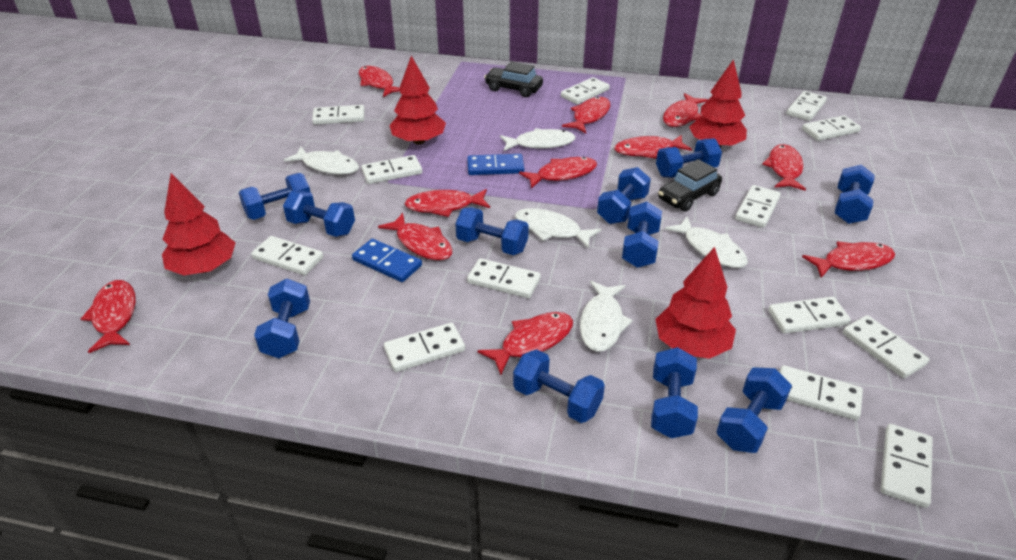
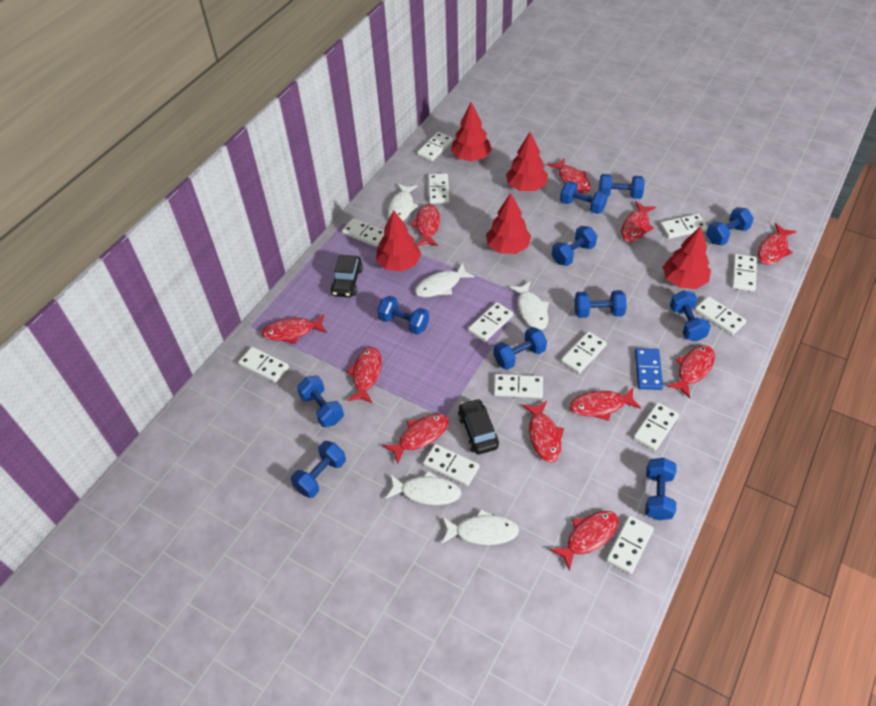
blue domino: [352,239,422,282] [467,154,524,175] = 2 -> [635,348,663,390] = 1
red tree: [162,173,235,276] [389,56,446,145] [656,247,736,359] [689,59,747,148] = 4 -> [376,210,422,272] [451,102,492,161] [486,193,531,254] [506,132,548,191] [663,226,711,289] = 5

